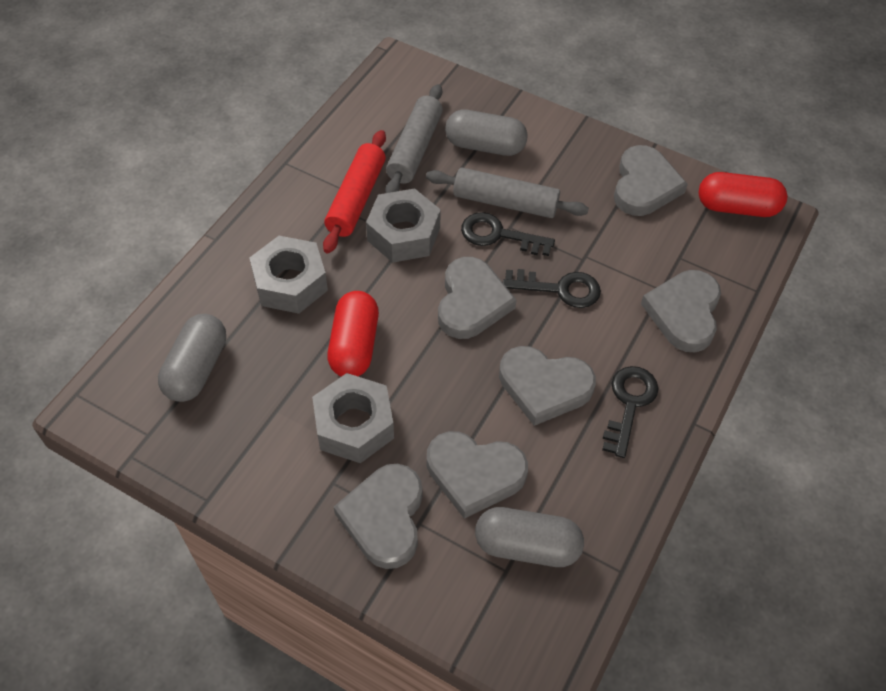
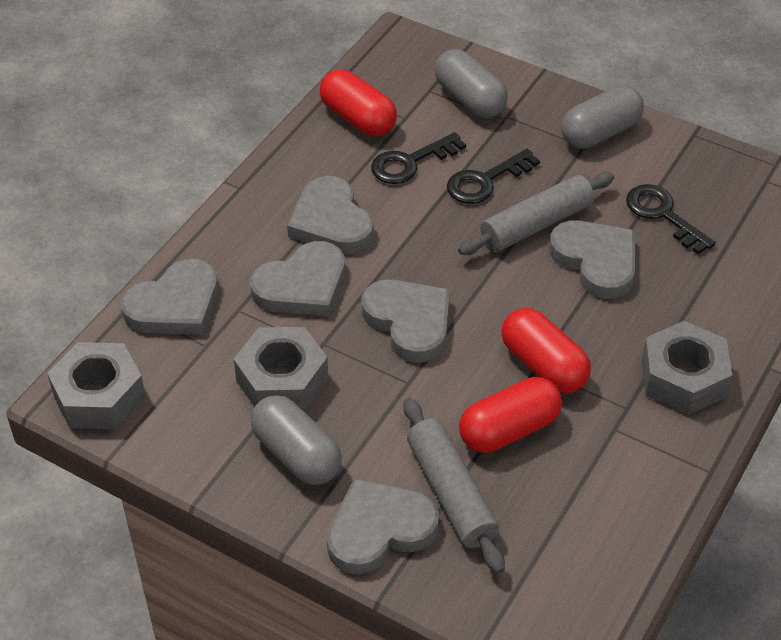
red capsule: [327,291,379,377] [699,172,787,217] = 2 -> [320,69,397,136] [459,377,562,453] [501,308,591,393] = 3
red rolling pin: [323,130,386,253] = 1 -> none = 0

